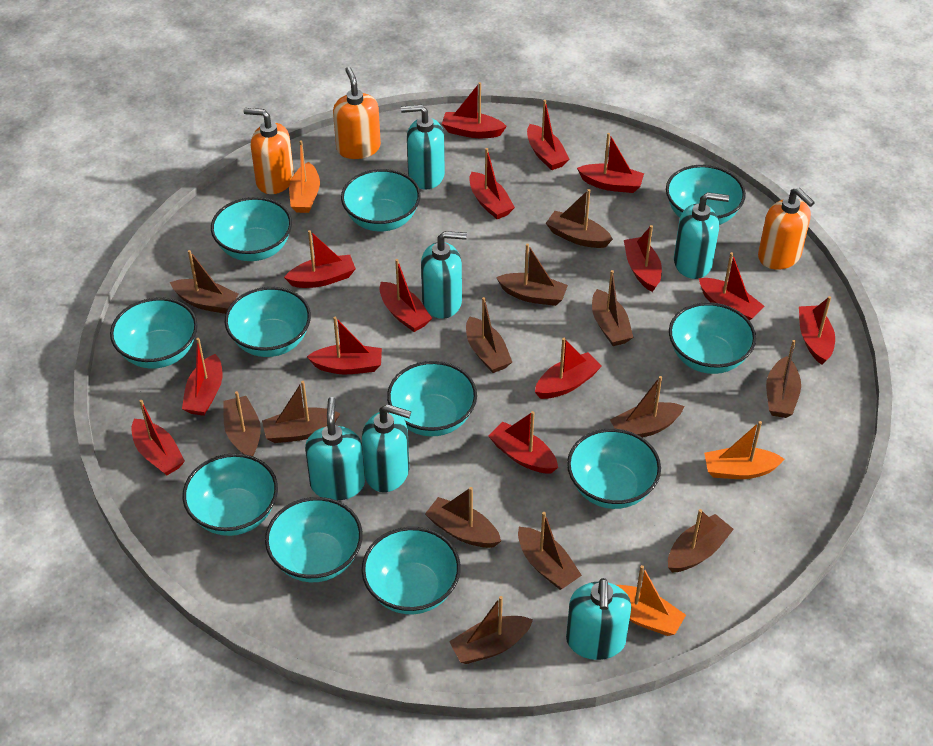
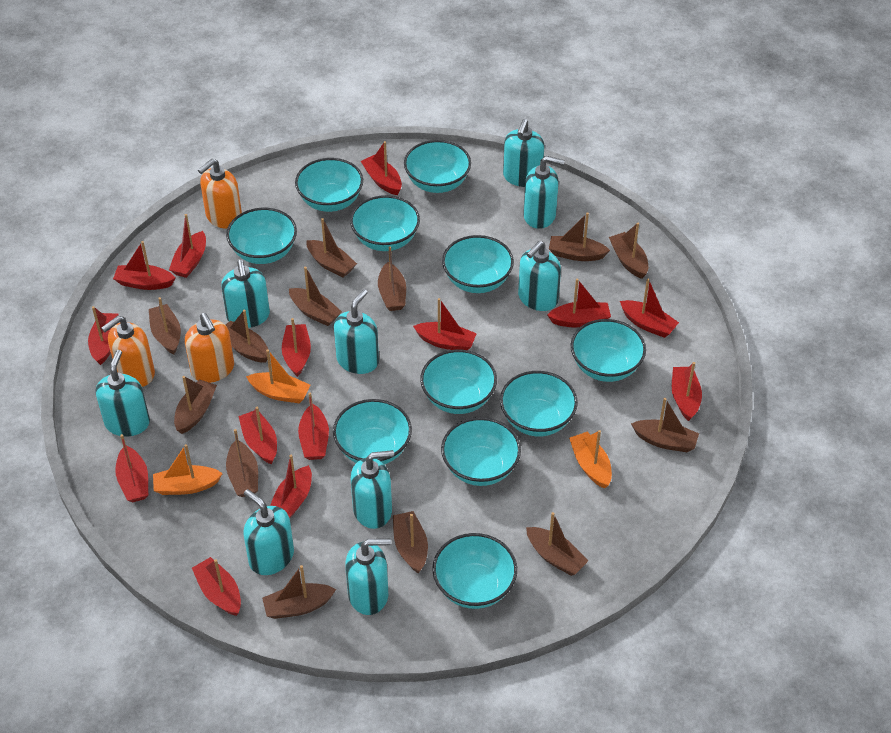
turquoise soap dispenser: [305,397,365,500] [362,404,411,492] [401,105,445,189] [421,231,467,319] [566,578,631,660] [674,192,729,279] = 6 -> [95,350,150,436] [221,259,270,328] [243,489,294,575] [334,289,379,374] [345,538,391,615] [351,450,394,529] [503,119,545,187] [518,241,561,311] [523,156,565,229] = 9

